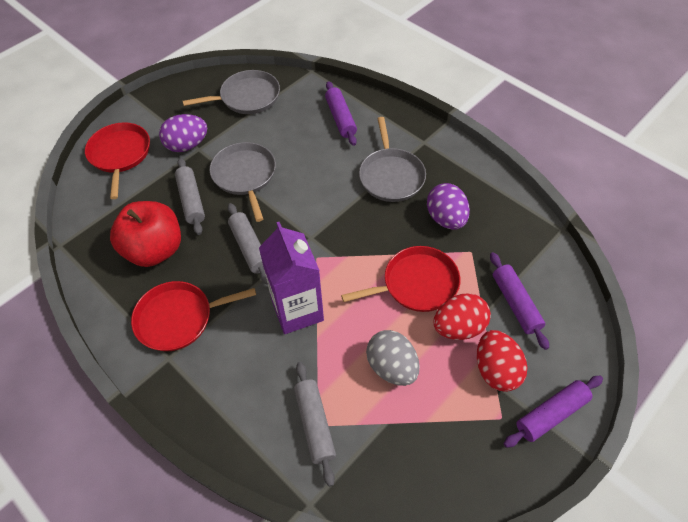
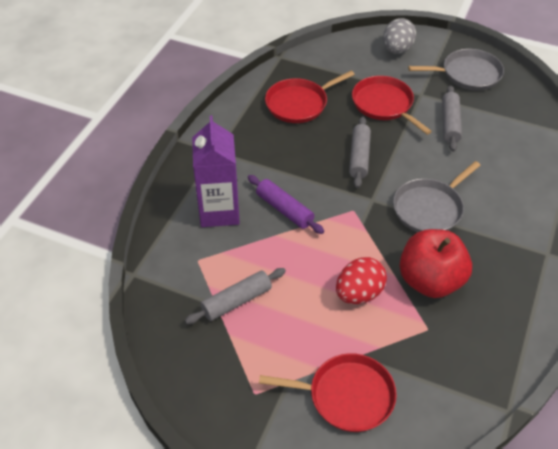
grey pan: [183,70,280,114] [209,142,276,222] [359,117,426,202] = 3 -> [393,161,481,232] [408,49,504,90] = 2
purple egg: [159,114,207,152] [427,183,470,230] = 2 -> none = 0
purple rolling pin: [325,81,357,146] [490,252,549,350] [503,376,603,448] = 3 -> [248,175,324,234] = 1
red egg: [434,293,491,340] [477,330,527,392] = 2 -> [336,257,387,304] = 1

